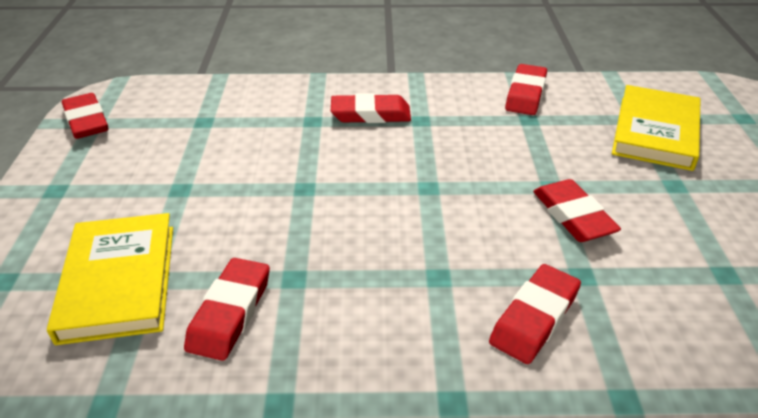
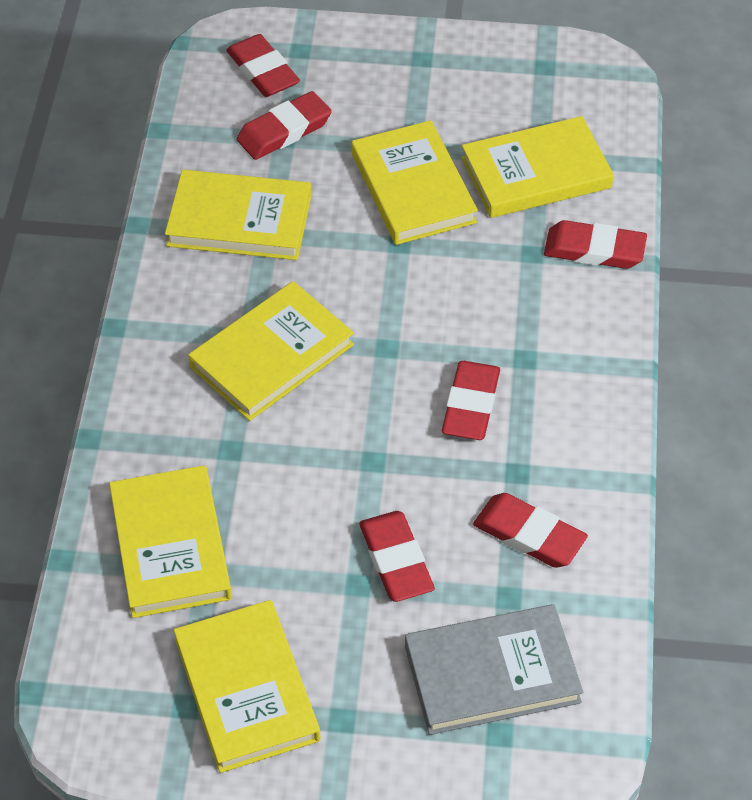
grey book: none = 0 -> [405,604,583,735] = 1
yellow book: [47,213,173,345] [612,85,700,171] = 2 -> [109,465,232,618] [165,170,311,260] [174,600,321,773] [188,281,354,421] [352,120,478,245] [461,116,614,218] = 6

